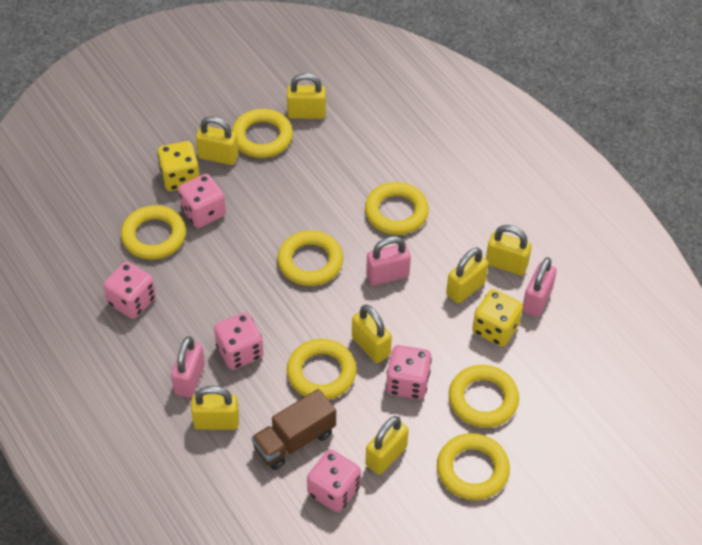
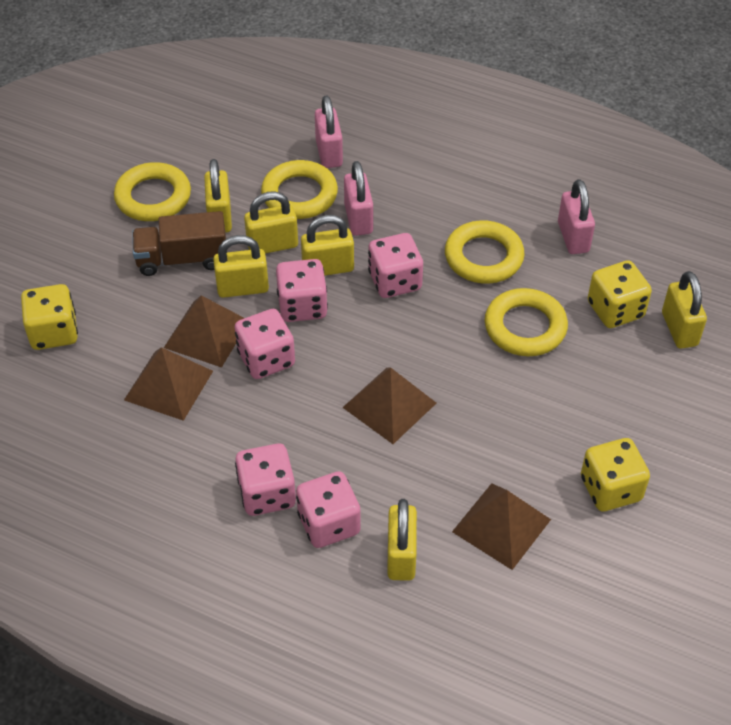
brown pyramid: none = 0 -> [124,347,213,421] [164,295,244,368] [342,367,436,444] [452,483,551,570] = 4
yellow dice: [157,141,199,191] [472,289,523,347] = 2 -> [21,284,78,350] [581,438,650,511] [588,260,652,328] = 3
yellow padlock: [191,386,239,430] [196,116,239,165] [287,73,326,119] [352,305,392,363] [365,416,409,475] [446,248,489,304] [486,225,532,275] = 7 -> [204,159,232,233] [213,235,269,298] [244,191,298,254] [301,215,354,276] [387,499,417,581] [662,271,707,349] = 6
yellow ring: [121,205,186,260] [232,109,293,158] [277,230,343,286] [287,339,356,400] [365,182,429,235] [437,433,510,500] [449,365,519,428] = 7 -> [114,162,191,221] [261,160,338,219] [445,220,524,284] [485,288,568,356] = 4

